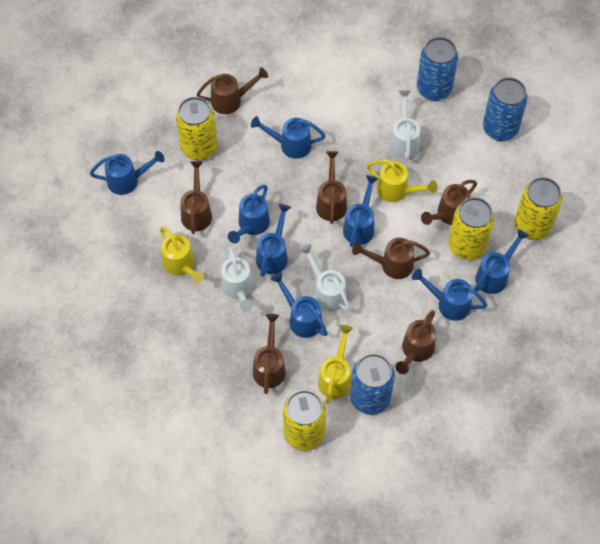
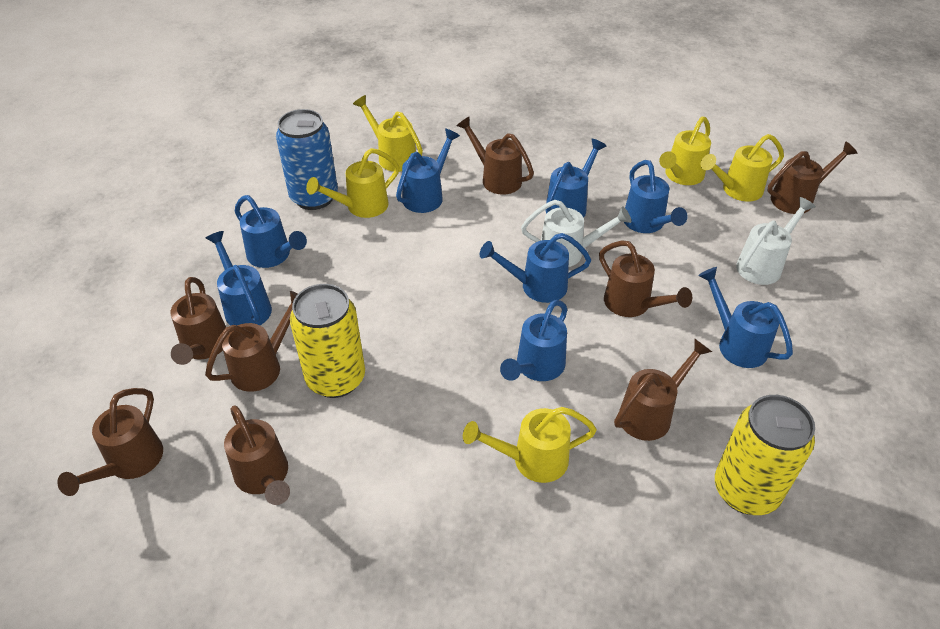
blue can: [350,354,395,415] [417,37,458,101] [483,77,528,141] = 3 -> [276,109,338,210] = 1
brown watering can: [180,161,212,234] [196,67,268,114] [253,314,286,394] [316,151,347,224] [352,238,430,279] [396,310,436,374] [421,180,477,225] = 7 -> [57,388,163,496] [170,277,226,365] [205,291,298,392] [224,405,290,505] [456,116,534,194] [599,240,692,317] [614,339,712,441] [767,141,858,214] = 8
white watering can: [221,246,253,312] [299,244,350,312] [389,90,420,160] = 3 -> [521,200,631,267] [736,197,816,285] = 2
yellow can: [176,97,217,160] [283,390,326,451] [448,197,494,260] [514,177,562,240] = 4 -> [290,284,365,398] [715,395,815,515] = 2
yellow watering can: [160,227,204,283] [318,325,353,404] [367,159,438,202] = 3 -> [306,148,399,218] [353,95,423,172] [463,407,597,483] [659,116,711,185] [701,134,784,202] = 5

